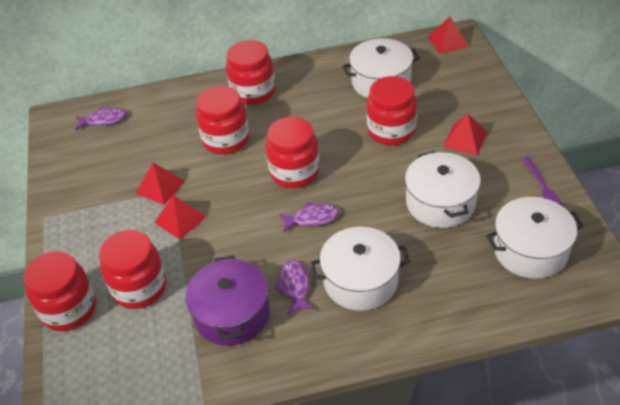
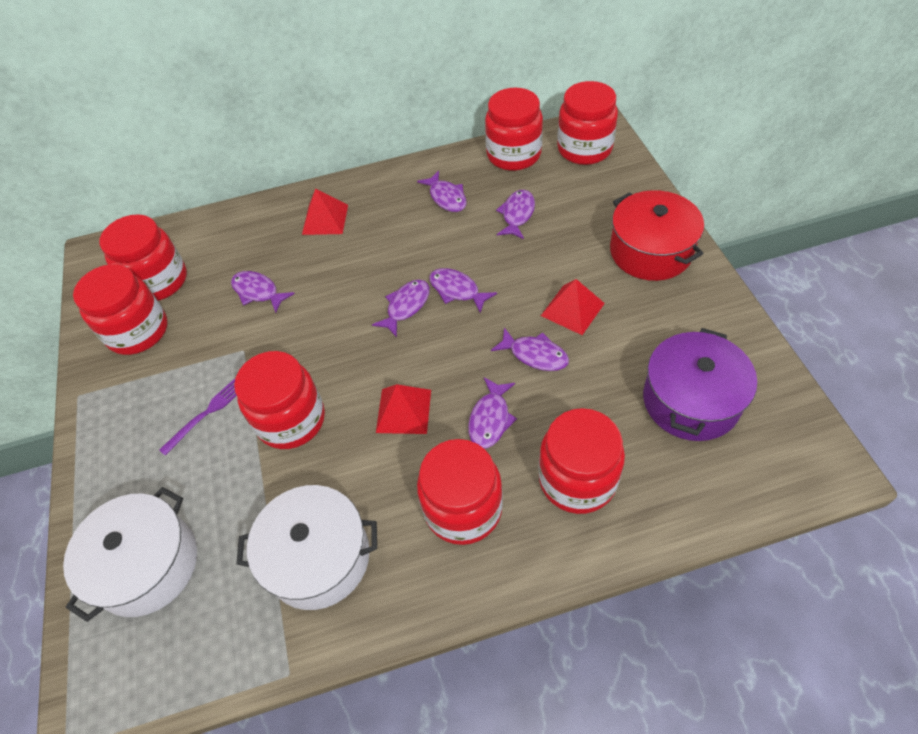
purple fish: [75,107,127,130] [274,260,314,314] [279,202,340,232] = 3 -> [231,271,295,313] [372,280,430,337] [417,171,467,212] [429,268,497,313] [468,377,517,448] [491,327,569,371] [496,190,535,239] = 7
red jar: [23,251,96,331] [99,230,167,309] [196,86,249,154] [226,40,276,105] [266,117,320,188] [366,76,417,145] = 6 -> [73,264,168,355] [100,214,187,301] [234,351,325,449] [417,439,503,545] [485,88,543,171] [538,408,625,514] [557,81,618,165] = 7
red pot: none = 0 -> [610,190,704,281] = 1
red pyramid: [136,163,185,205] [154,195,207,240] [428,17,469,54] [443,114,487,155] = 4 -> [302,189,348,235] [376,384,431,434] [541,279,605,335] = 3
white pot: [311,227,410,311] [342,38,420,98] [405,151,481,228] [486,197,584,279] = 4 -> [63,487,197,622] [236,485,377,610] = 2

